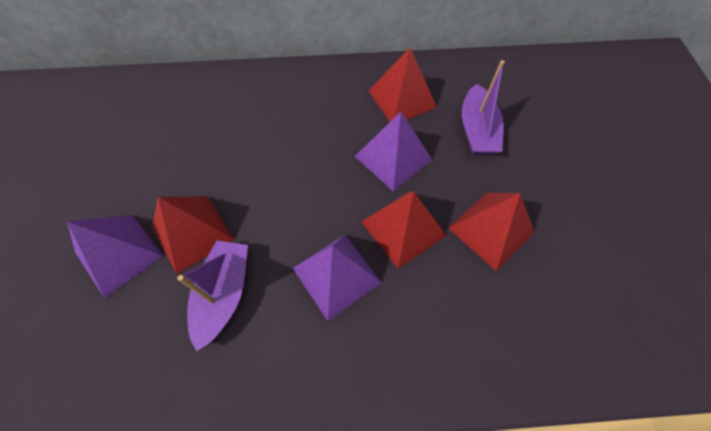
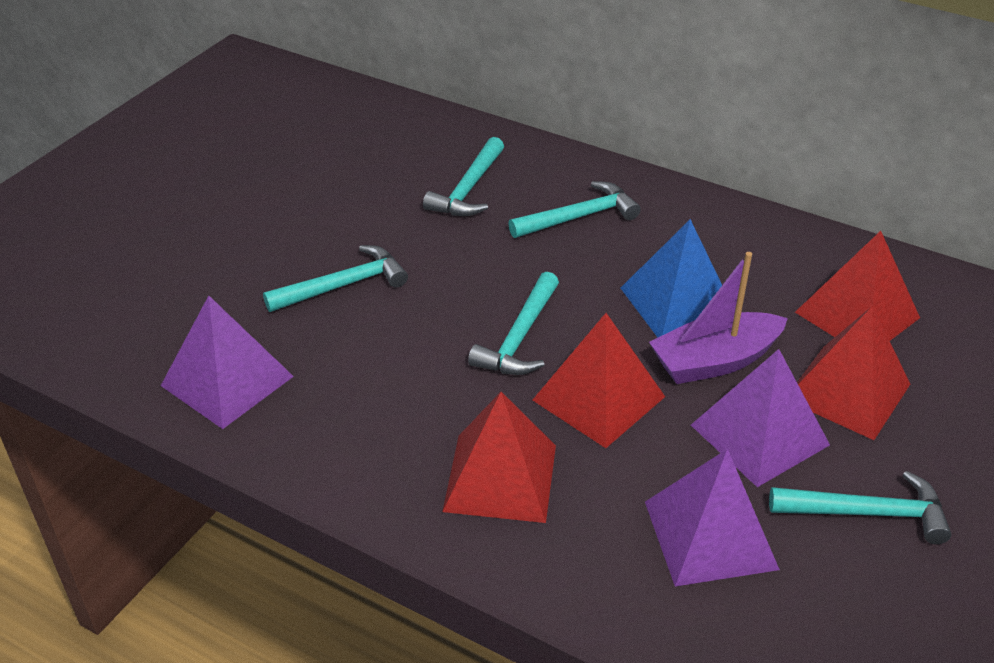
blue pyramid: none = 0 -> [621,219,722,337] = 1
purple boat: [177,240,248,351] [462,60,505,156] = 2 -> [649,252,788,384] = 1
turquoise hammer: none = 0 -> [263,245,408,312] [423,137,504,216] [468,272,559,375] [508,181,641,238] [769,471,952,544] = 5

